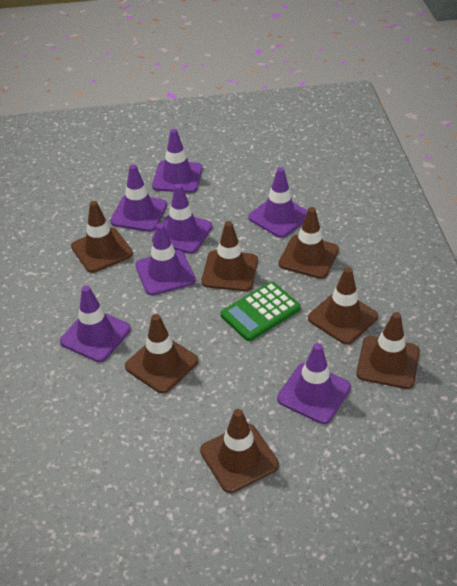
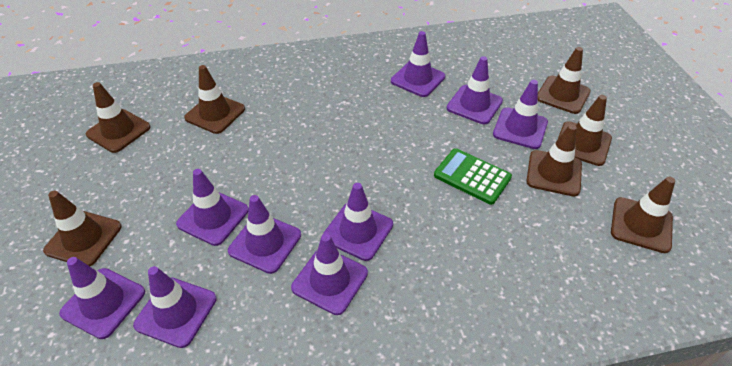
purple traffic cone: [60,285,131,362] [110,164,167,232] [135,223,196,295] [152,129,202,193] [152,184,212,254] [248,167,308,238] [277,343,351,424] = 7 -> [59,257,145,339] [133,266,217,348] [176,169,249,246] [228,195,301,274] [291,234,368,315] [323,183,393,261] [391,31,445,97] [447,56,503,124] [493,80,548,149] = 9

